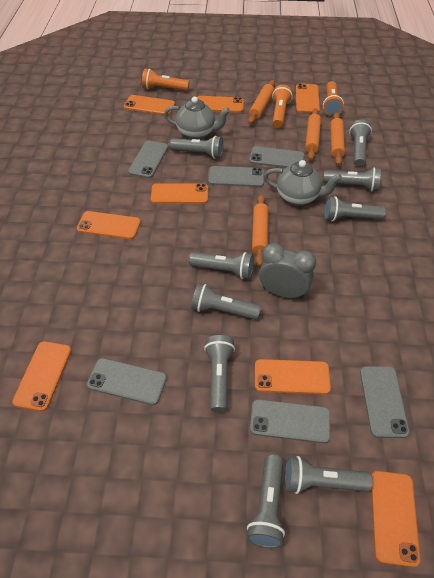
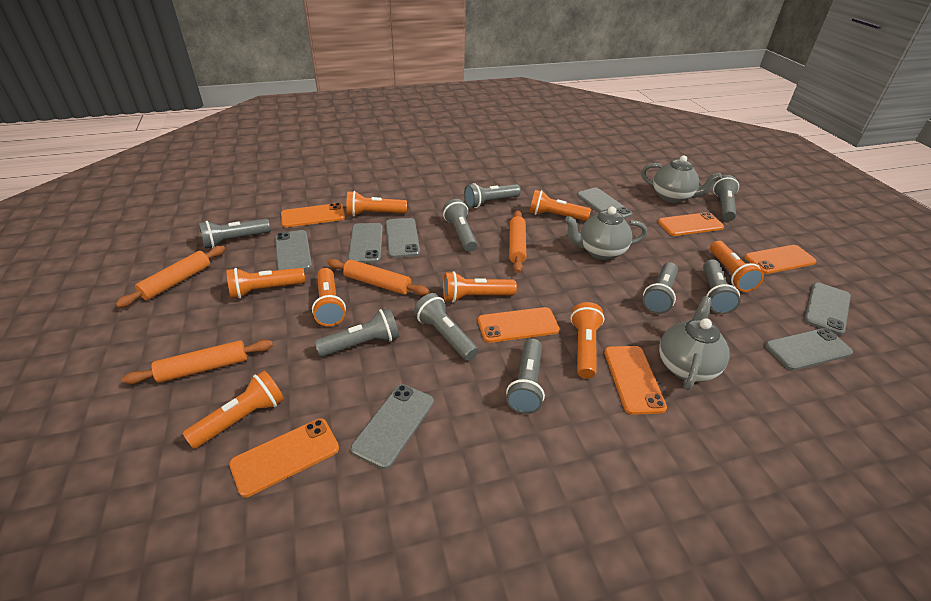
grey clock: [259,243,316,299] = 1 -> none = 0
grey phone: [87,358,167,405] [128,141,168,178] [208,166,264,187] [249,146,305,168] [250,399,330,443] [360,366,410,438] = 6 -> [275,230,312,270] [348,223,383,263] [350,384,434,469] [386,218,420,258] [577,188,632,219] [765,328,853,370] [804,282,851,335] = 7
grey teapot: [164,97,230,139] [264,160,342,206] = 2 -> [564,207,647,260] [641,155,722,203] [659,296,730,390] = 3
orange flashlight: [142,69,189,91] [272,85,293,128] [323,81,344,116] = 3 -> [182,370,284,449] [226,268,305,299] [312,268,346,326] [346,191,407,217] [443,271,517,303] [529,190,591,221] [571,302,604,379] [710,241,764,292] = 8
orange phone: [12,341,71,412] [77,211,141,239] [124,95,175,115] [151,183,208,204] [197,96,244,113] [255,359,331,395] [296,83,320,113] [372,471,421,567] = 8 -> [229,418,339,497] [281,203,345,228] [478,307,560,343] [604,346,667,415] [658,212,724,236] [744,245,816,274] = 6

